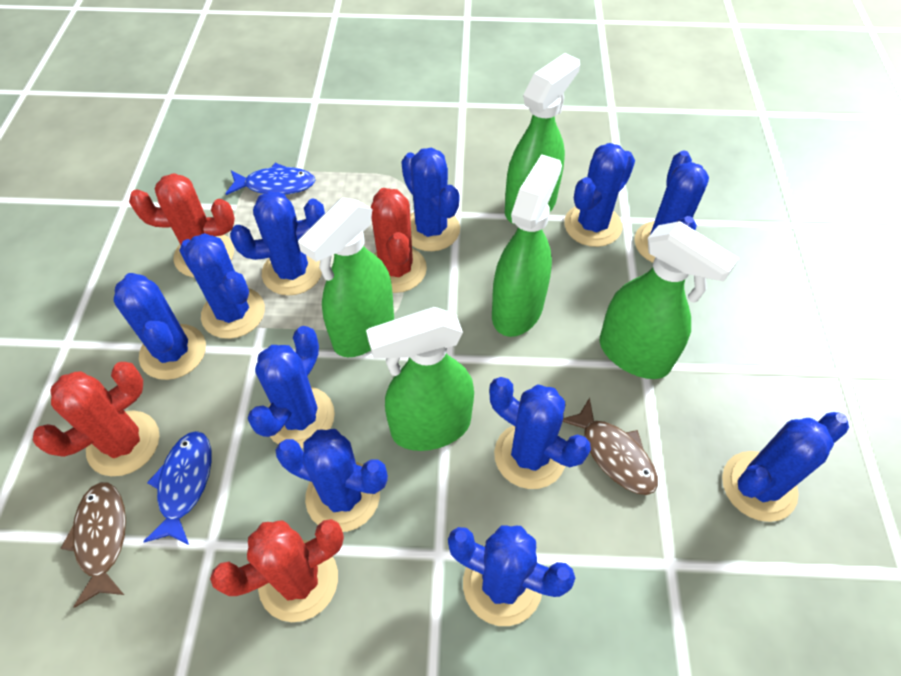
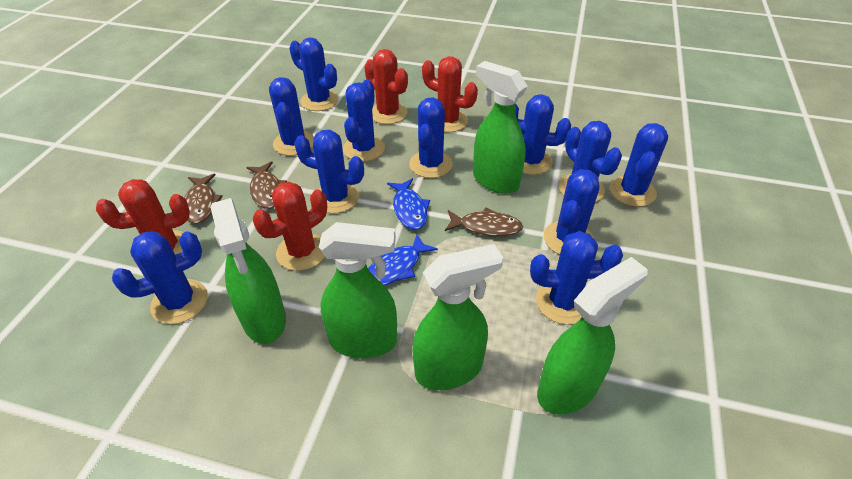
brown fish: [60,482,126,608] [563,398,658,495] = 2 -> [184,174,223,224] [246,161,287,209] [445,208,523,237] = 3

